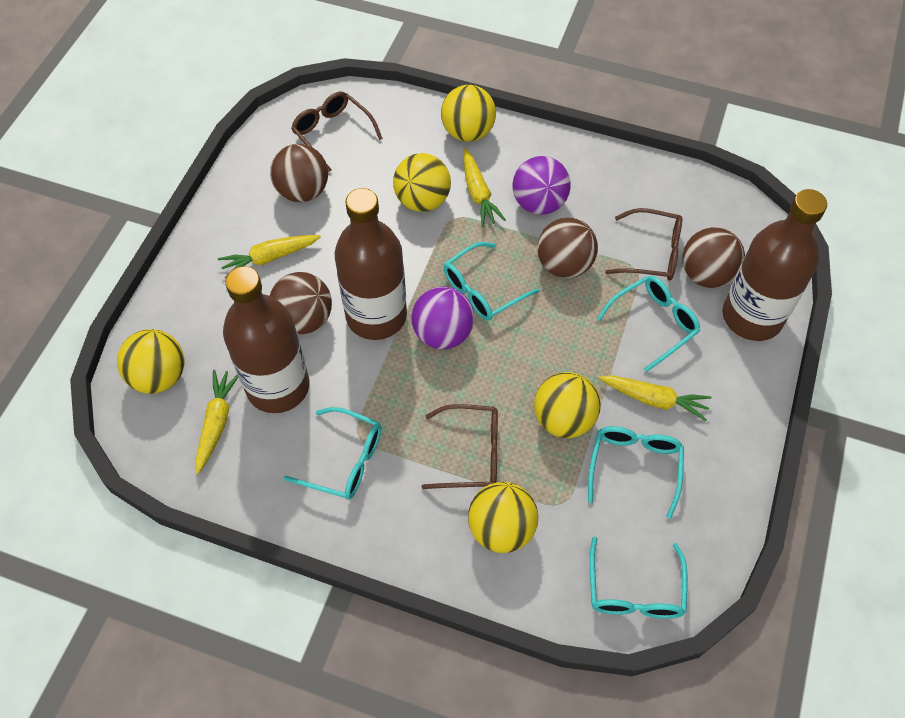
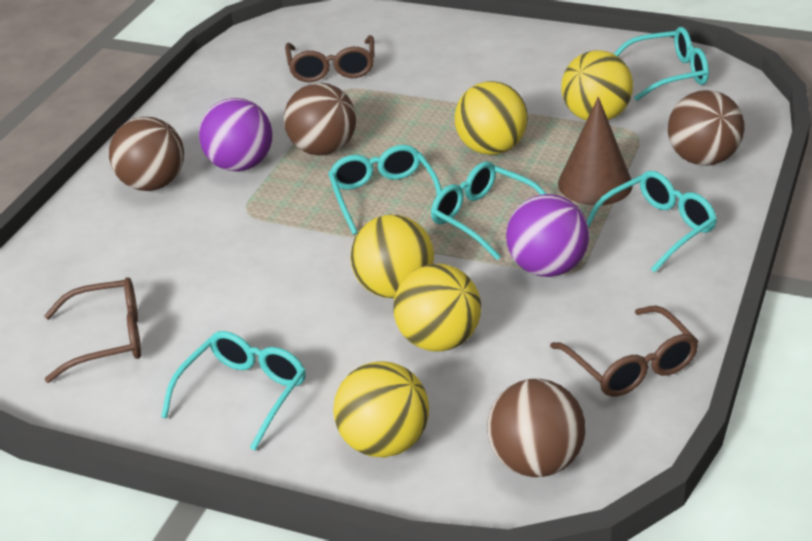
brown bottle: [223,266,309,413] [335,188,407,340] [723,189,827,341] = 3 -> none = 0
brown cone: none = 0 -> [558,97,633,206] = 1
yellow carrot: [195,369,238,474] [218,235,321,278] [463,149,506,227] [599,375,712,421] = 4 -> none = 0

